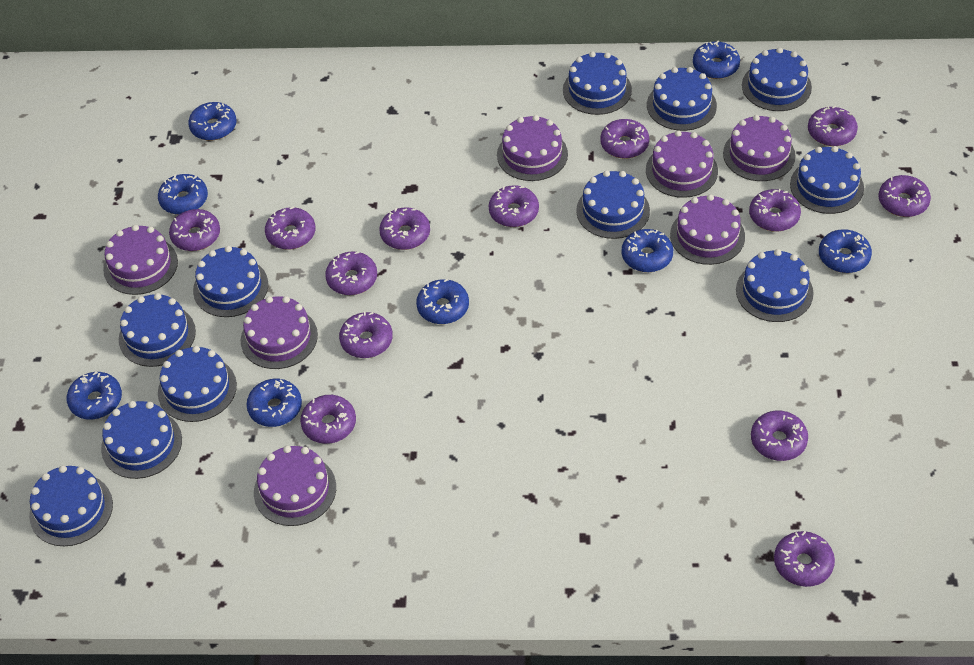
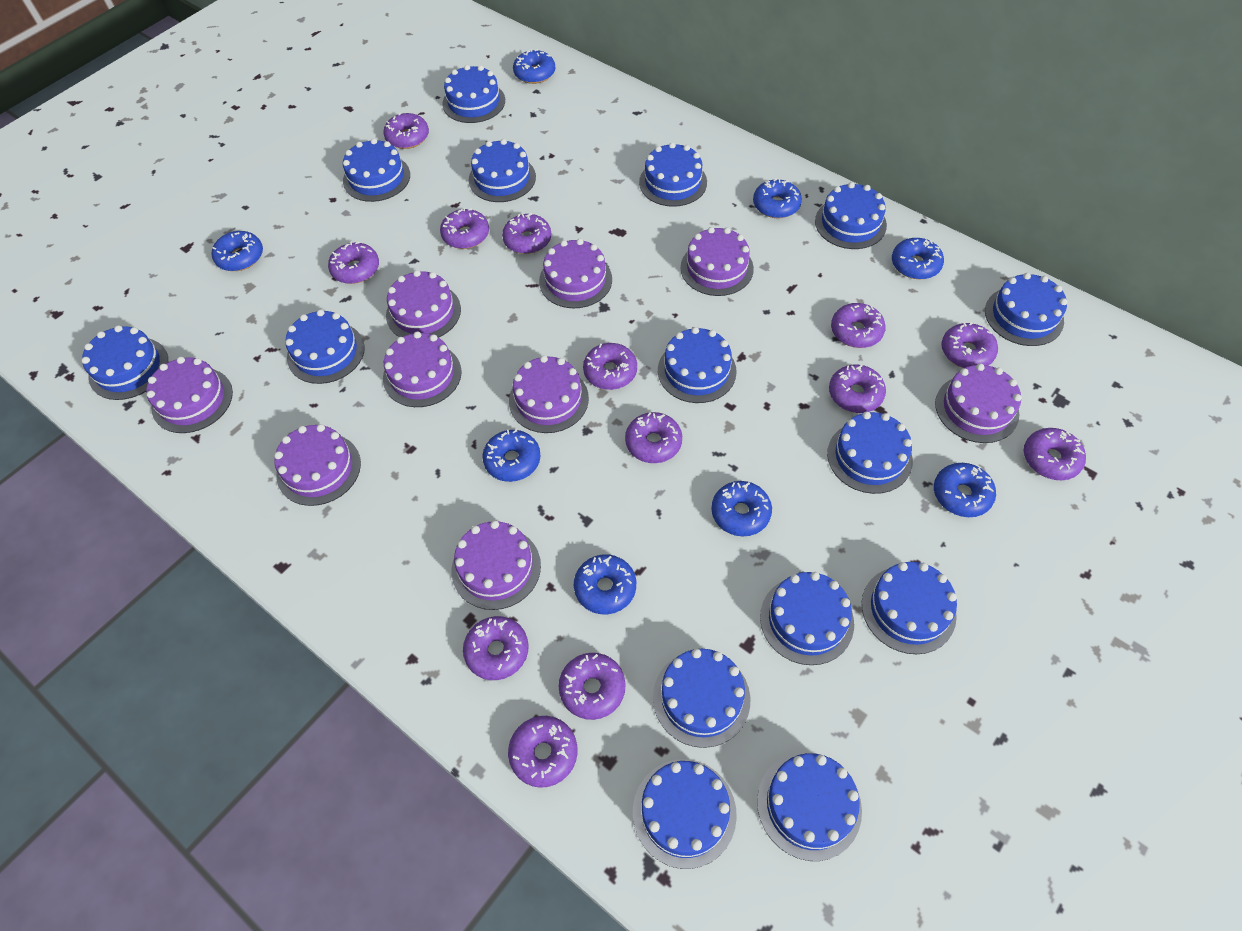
blue cake: [29,465,113,546] [101,401,182,479] [119,293,196,367] [158,346,237,422] [193,246,268,317] [563,51,632,115] [576,170,650,239] [647,67,717,131] [736,249,814,322] [742,47,812,111] [790,146,864,214] = 11 -> [81,325,168,400] [285,309,365,384] [343,138,410,202] [442,65,505,123] [469,139,536,202] [633,759,737,869] [639,142,707,207] [653,649,750,748] [658,327,737,403] [757,752,862,861] [760,572,854,665] [815,182,887,249] [827,412,913,494] [862,562,957,654] [985,273,1068,346] = 15
purple cake: [103,225,178,295] [241,296,318,369] [254,445,336,526] [497,115,568,181] [646,130,718,198] [670,194,745,265] [723,115,796,181] = 7 -> [146,357,233,433] [274,424,361,506] [383,331,462,407] [386,270,461,338] [451,520,541,610] [509,355,589,433] [539,239,612,308] [680,227,754,296] [935,364,1022,443] = 9

